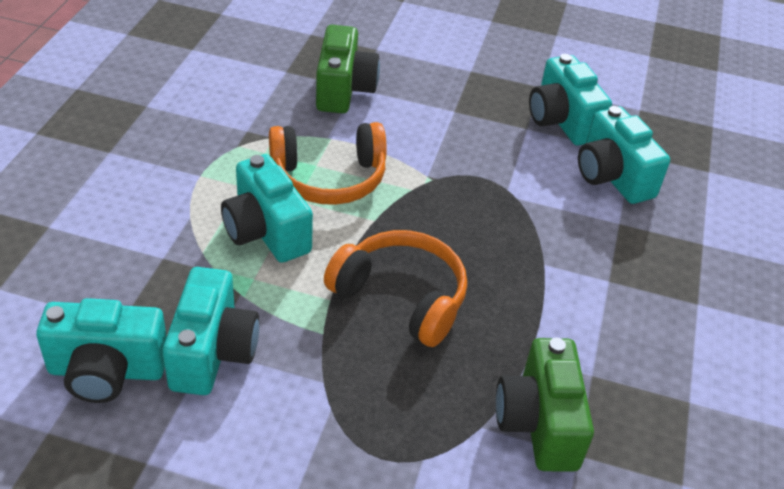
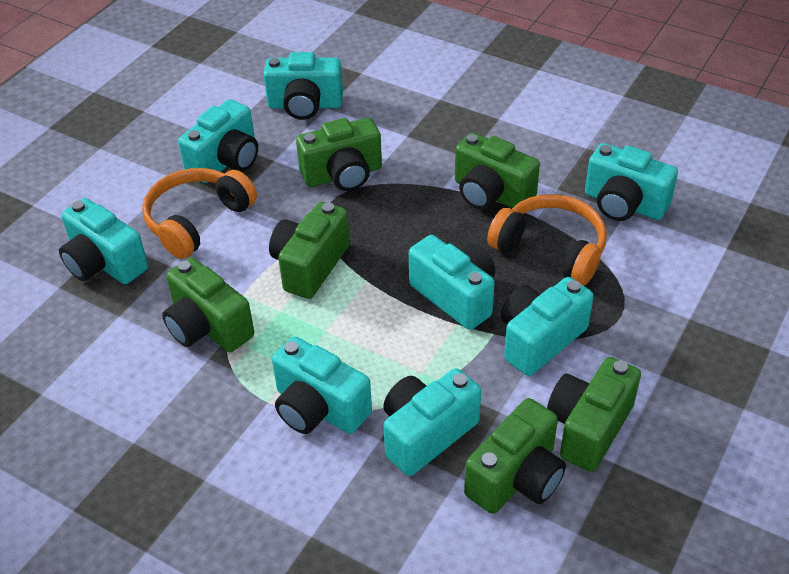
green camera: [316,25,380,113] [496,338,594,472] = 2 -> [162,257,254,352] [269,202,350,299] [296,118,382,191] [455,132,540,210] [464,398,566,514] [547,357,641,472] = 6
turquoise camera: [36,298,167,403] [163,267,260,395] [221,154,313,263] [529,54,612,145] [578,106,670,204] = 5 -> [59,198,148,284] [178,99,258,183] [263,52,343,120] [272,336,372,434] [383,368,481,476] [409,235,496,330] [501,277,593,376] [585,143,678,221] = 8

